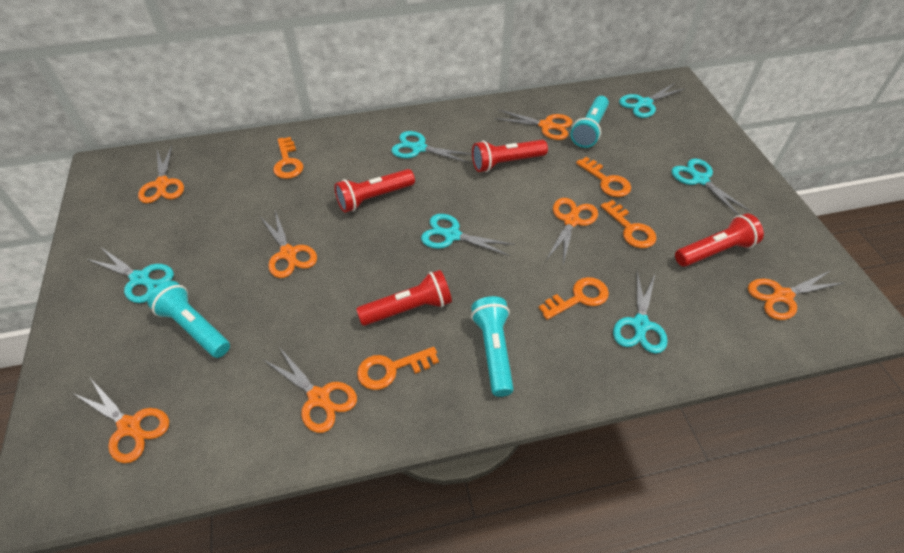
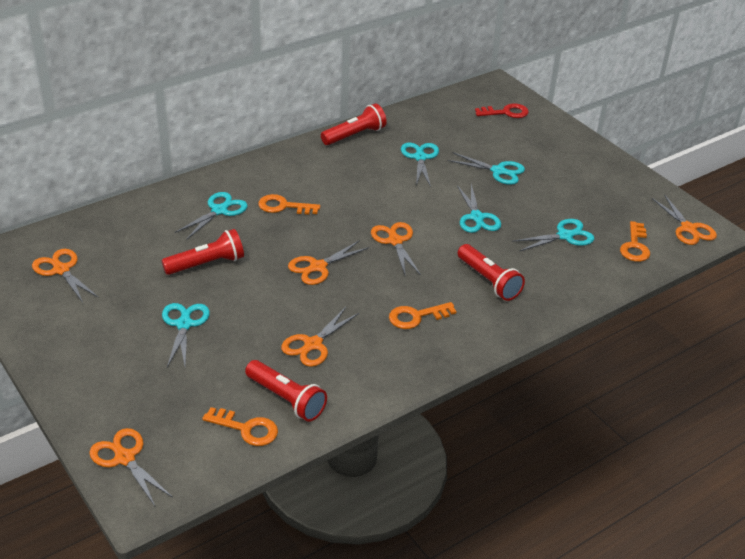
orange key: [273,137,304,179] [357,347,439,390] [539,277,609,320] [576,157,631,197] [601,200,657,248] = 5 -> [202,407,278,446] [258,194,320,215] [389,302,457,329] [620,221,650,262] = 4
orange scissors: [73,378,169,463] [138,145,184,203] [261,210,317,278] [264,347,357,433] [494,109,573,140] [546,198,598,264] [748,270,845,320] = 7 -> [32,249,99,303] [89,428,173,506] [281,307,359,367] [288,240,369,285] [371,222,421,277] [652,194,717,245] = 6
red key: none = 0 -> [475,103,529,118] = 1
turquoise flashlight: [147,281,230,358] [471,296,514,397] [571,96,609,148] = 3 -> none = 0

